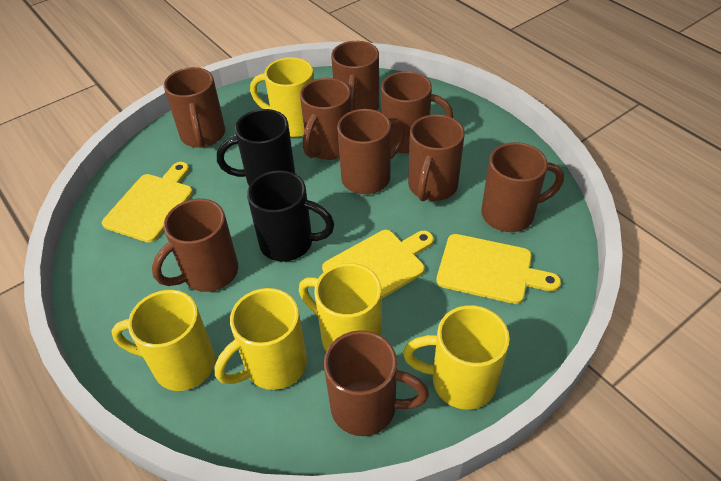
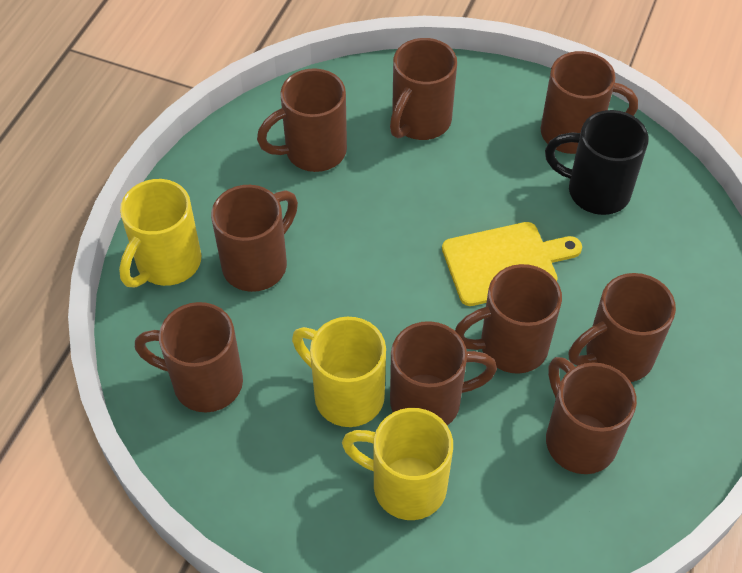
black mug: [217,109,295,185] [247,170,334,262] = 2 -> [545,110,649,215] = 1
yellow cutting board: [102,162,193,243] [322,230,434,298] [436,234,561,304] = 3 -> [442,222,582,306] = 1
yellow mug: [111,290,215,391] [215,288,307,390] [250,57,314,137] [299,263,382,352] [403,305,510,410] = 5 -> [119,179,201,288] [292,317,386,427] [342,408,453,520] = 3

